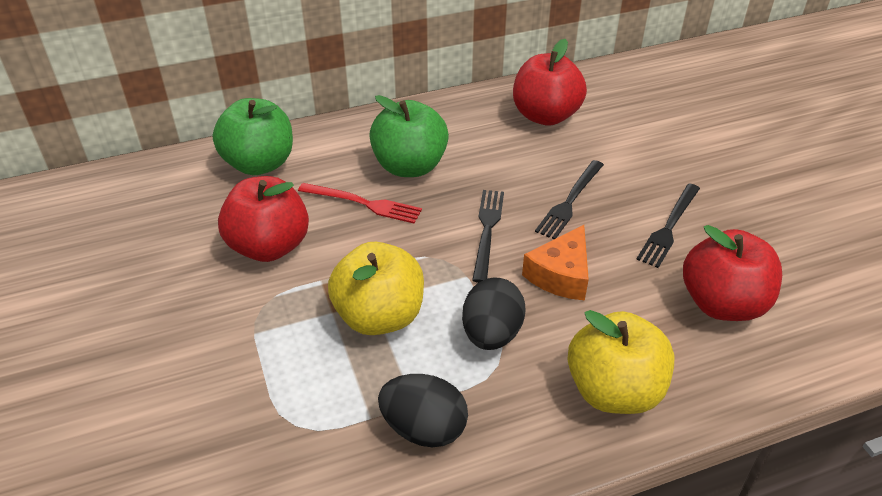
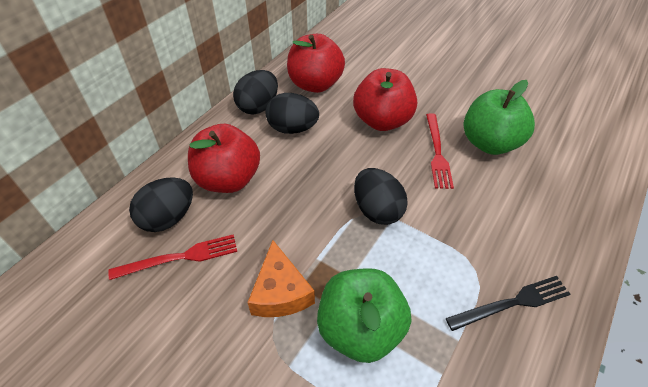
black egg: [378,374,468,447] [462,277,526,350] = 2 -> [129,177,193,232] [233,70,278,115] [265,93,319,134] [354,168,408,225] = 4
black fork: [472,190,504,283] [535,160,604,239] [636,183,700,268] = 3 -> [446,276,570,331] = 1
red fork: [298,183,422,224] = 1 -> [108,234,237,280] [426,113,454,189] = 2
yellow apple: [328,242,424,335] [567,310,675,414] = 2 -> none = 0

